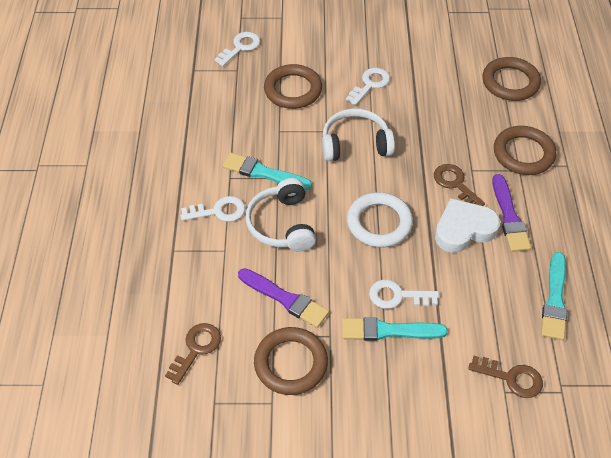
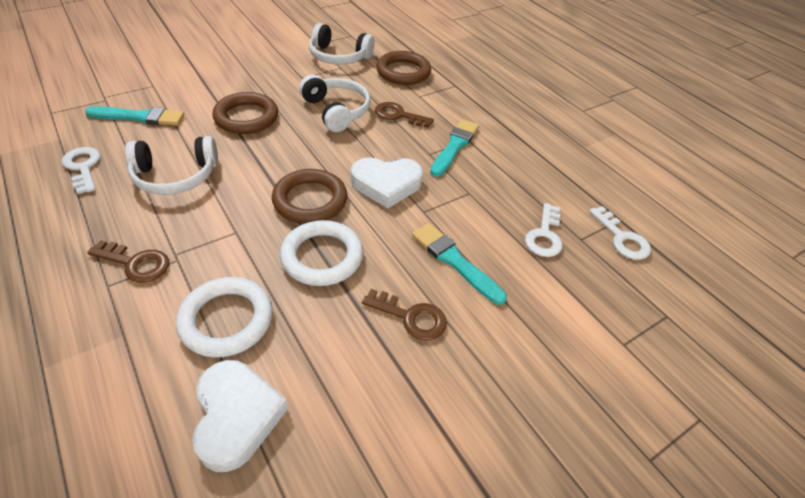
brown ring: [254,327,328,395] [264,64,322,109] [482,57,541,101] [494,126,556,175] = 4 -> [212,92,278,134] [272,169,347,224] [376,51,431,85] = 3
purple brush: [238,268,329,328] [492,174,531,252] = 2 -> none = 0
white headphones: [246,178,316,252] [322,109,395,161] = 2 -> [125,136,218,195] [299,74,371,132] [309,23,375,65] = 3
white heart: [435,198,500,253] = 1 -> [192,360,289,472] [351,157,423,208] = 2
white key: [180,196,245,222] [214,32,260,66] [346,68,390,105] [369,280,439,309] = 4 -> [62,147,100,194] [525,203,562,257] [589,206,651,260] = 3
white ring: [347,192,413,248] = 1 -> [176,277,273,358] [280,220,363,286] = 2

